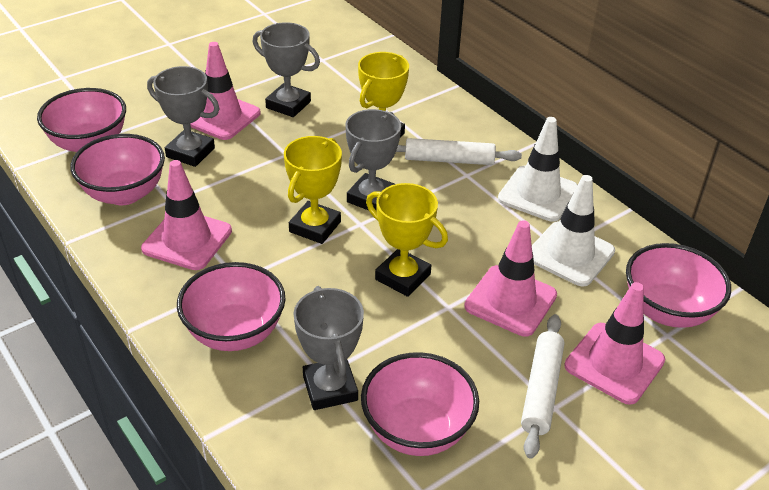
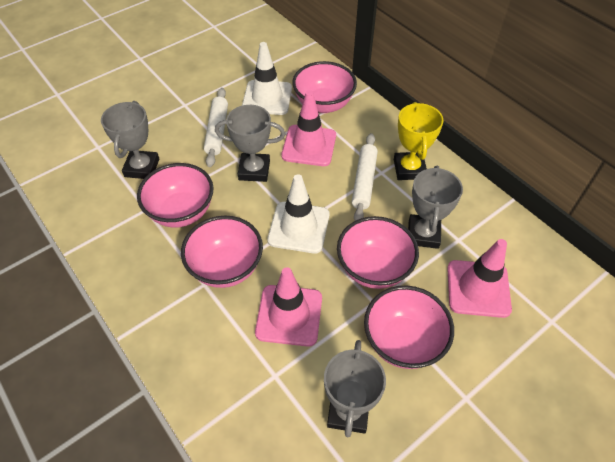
pink traffic cone: [141,160,232,270] [190,42,261,140] [464,220,557,337] [564,282,665,405] = 4 -> [255,267,322,347] [281,90,336,166] [447,239,512,318] = 3
yellow trophy: [284,136,342,244] [358,52,409,137] [366,183,448,297] = 3 -> [394,102,443,180] = 1

